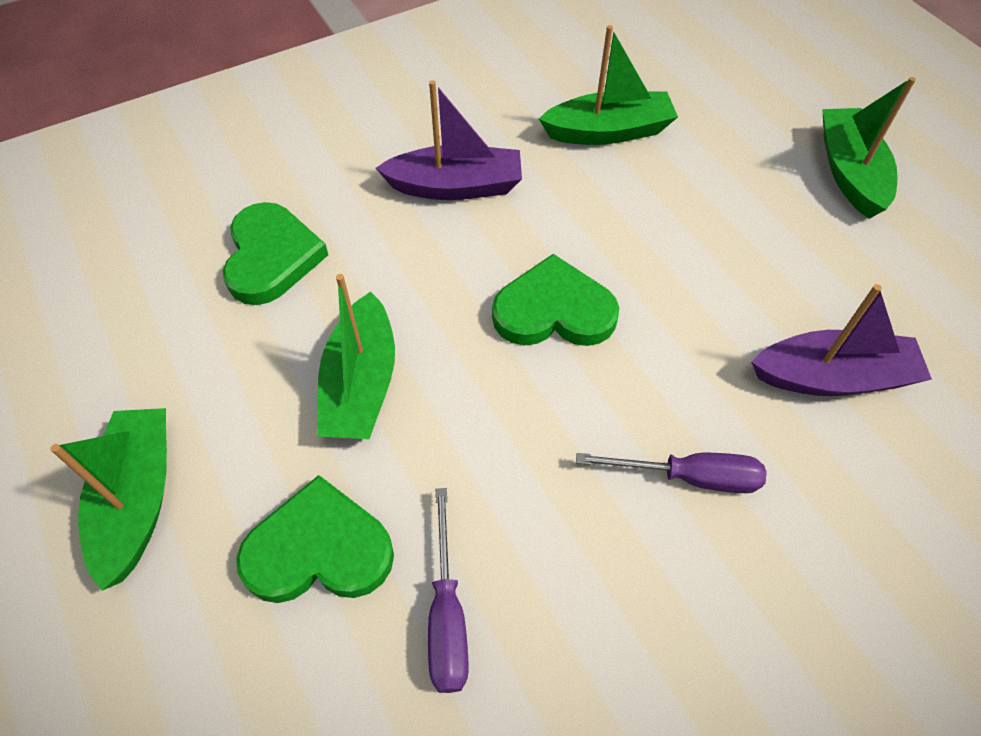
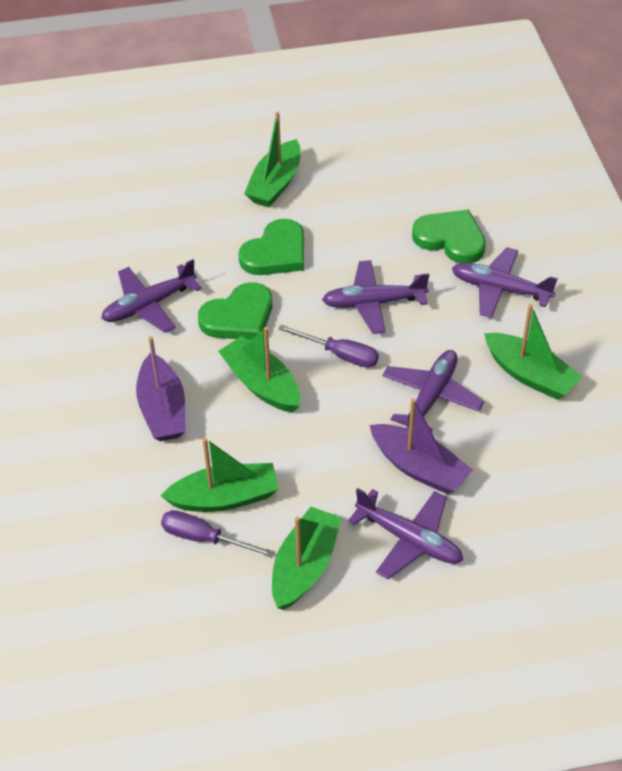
green boat: [50,408,167,591] [317,274,395,439] [539,25,678,145] [822,77,916,219] = 4 -> [161,437,279,512] [218,327,300,413] [244,112,301,207] [272,507,342,610] [484,304,582,400] = 5
purple plane: none = 0 -> [101,259,202,333] [322,260,429,334] [348,488,463,579] [382,350,484,432] [452,247,558,318] = 5

